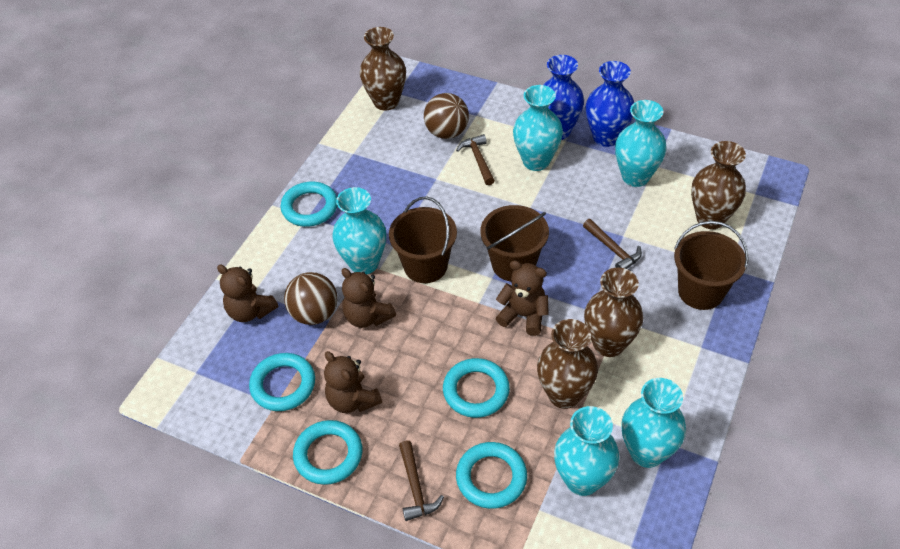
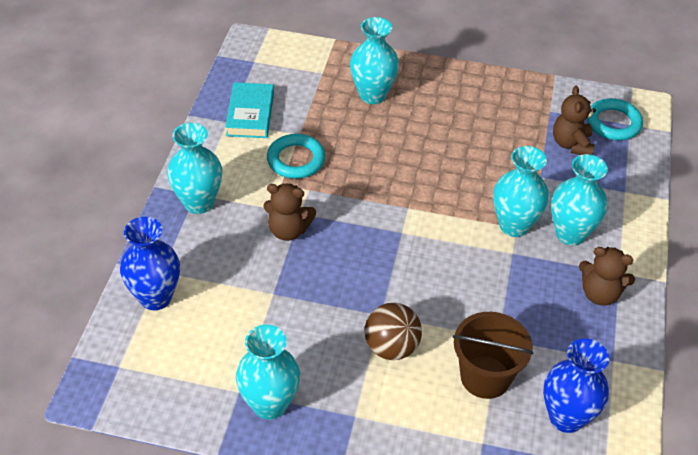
brown ball: [284,272,337,325] [424,93,469,139] = 2 -> [364,303,422,360] = 1
brown bucket: [389,196,457,283] [480,205,549,281] [674,221,749,310] = 3 -> [453,312,534,399] = 1
brown hammer: [399,440,444,521] [456,134,495,185] [583,219,642,269] = 3 -> none = 0
brown teddy bear: [217,264,278,322] [324,351,382,413] [341,268,396,328] [496,260,549,336] = 4 -> [264,183,316,241] [553,86,596,155] [579,247,635,306] = 3
brown vase: [360,27,406,111] [537,319,598,409] [584,268,643,357] [691,141,746,229] = 4 -> none = 0
turquoise book: none = 0 -> [225,82,274,138] = 1
turquoise ring: [249,353,315,411] [280,182,337,227] [293,420,362,485] [443,358,510,418] [456,442,527,509] = 5 -> [267,134,325,179] [587,98,643,140] = 2

